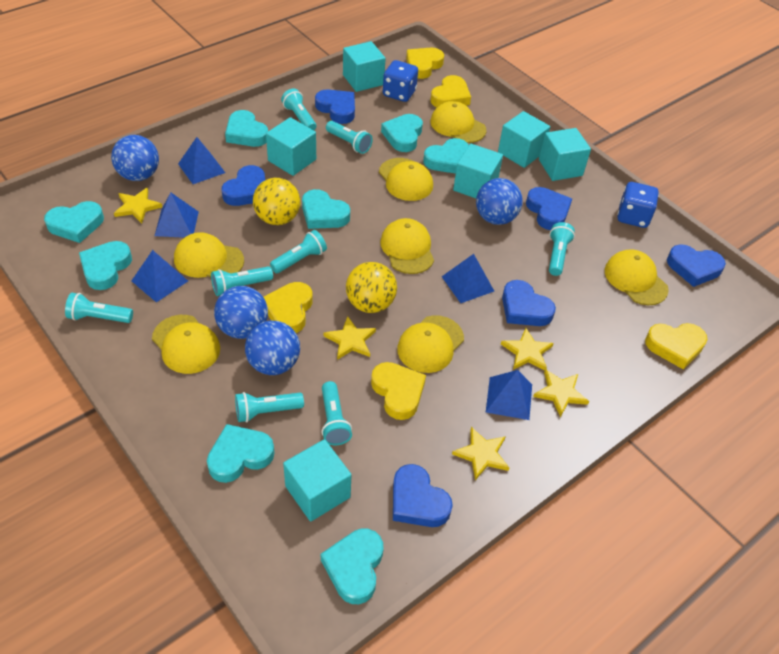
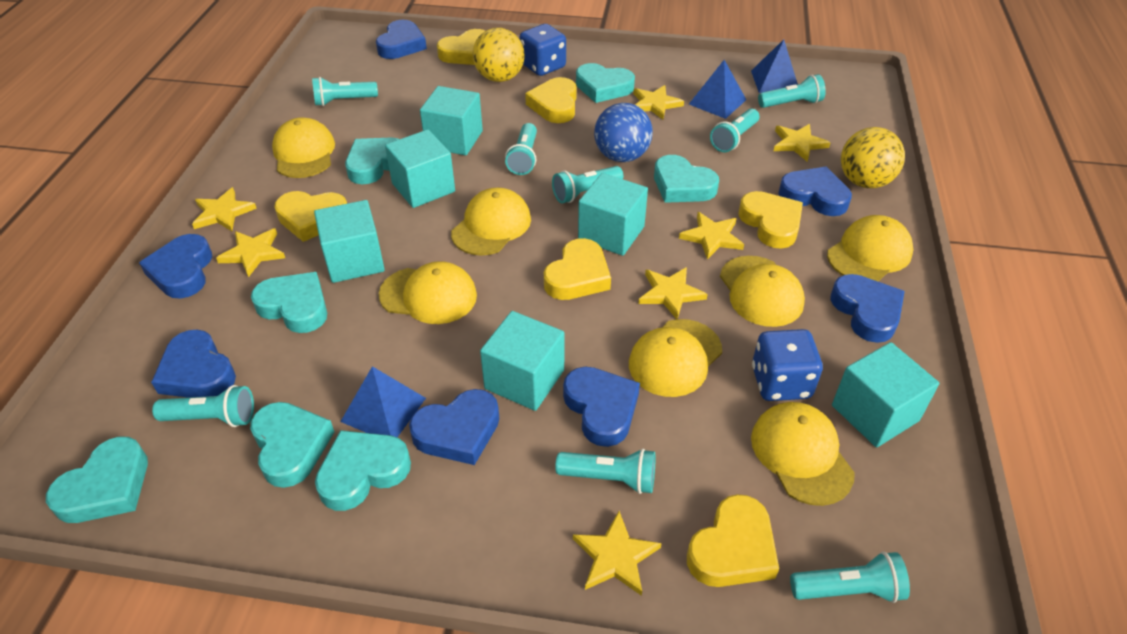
blue ball: [111,135,159,181] [214,286,268,339] [245,321,300,375] [476,178,523,225] = 4 -> [594,103,653,162] = 1
blue heart: [222,165,265,206] [315,89,355,124] [393,464,453,527] [502,280,556,326] [526,187,572,230] [667,244,726,287] = 6 -> [139,234,212,299] [151,330,236,398] [376,20,427,59] [409,389,499,465] [563,367,640,447] [778,166,852,216] [830,274,905,343] = 7
blue pyramid: [132,250,188,302] [155,192,199,238] [178,137,225,184] [442,254,494,303] [486,370,532,420] = 5 -> [340,366,426,437] [689,60,746,119] [751,39,798,93] = 3
turquoise heart: [44,201,104,243] [79,241,132,290] [207,424,275,483] [225,110,268,147] [302,189,350,229] [321,528,383,604] [381,114,423,152] [423,138,469,174] = 8 -> [46,436,148,523] [250,402,334,488] [251,272,327,333] [315,430,411,511] [345,137,399,184] [576,63,635,103] [654,155,719,203] = 7
yellow heart: [263,282,313,333] [371,362,426,420] [406,48,444,79] [430,75,471,107] [645,323,707,369] = 5 -> [274,191,347,242] [437,29,485,65] [525,77,577,123] [544,238,611,300] [687,494,779,587] [738,191,803,249] = 6
yellow star: [114,188,162,223] [324,316,376,360] [452,427,509,480] [501,328,554,370] [533,369,589,417] = 5 -> [192,187,257,231] [216,228,285,277] [573,511,662,596] [633,85,684,120] [638,267,708,319] [679,212,744,260] [773,124,830,162] = 7

